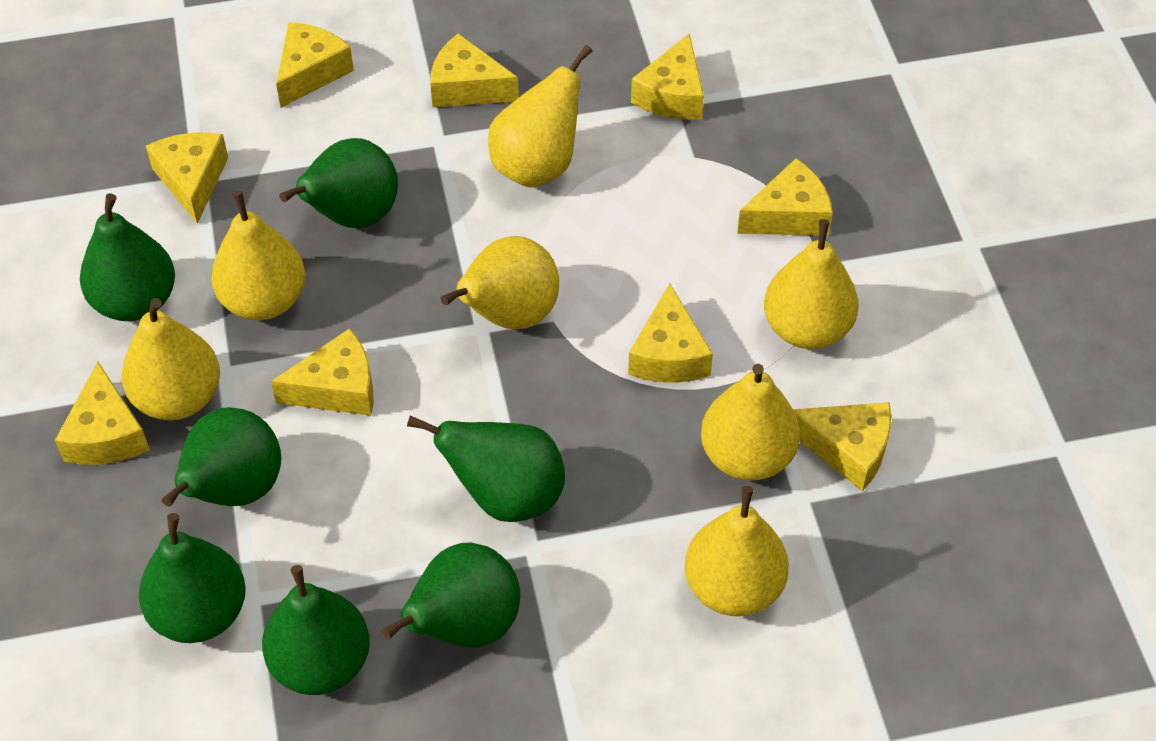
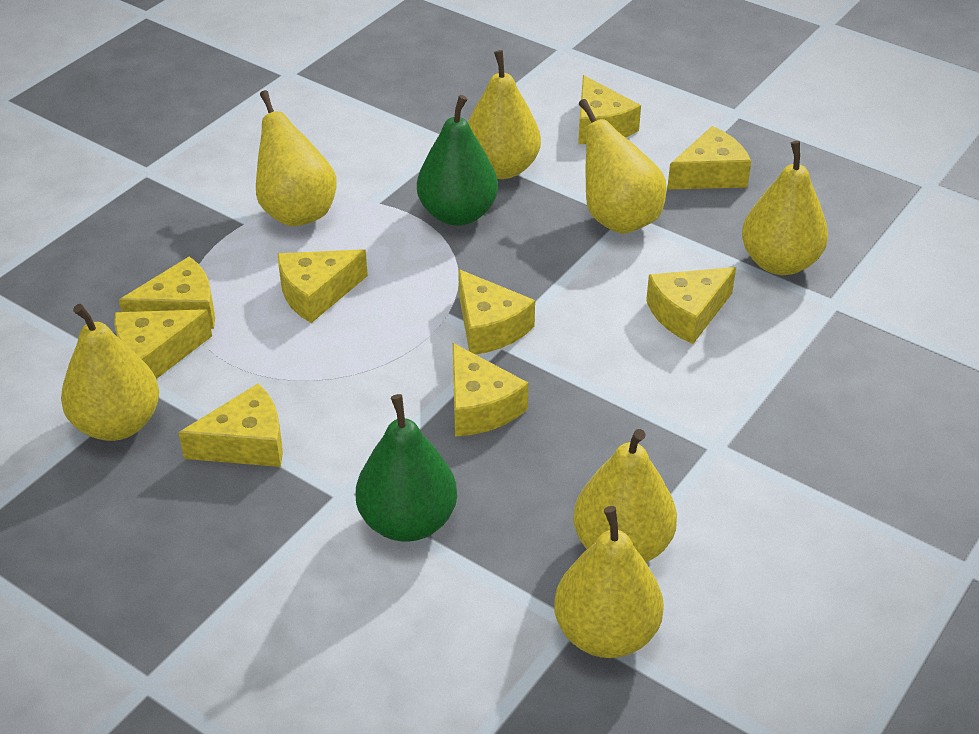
green pear: [80,193,175,321] [139,513,246,643] [162,407,281,507] [262,565,370,695] [279,138,398,228] [382,543,520,648] [407,416,565,522] = 7 -> [356,394,457,542] [417,95,498,226] = 2

